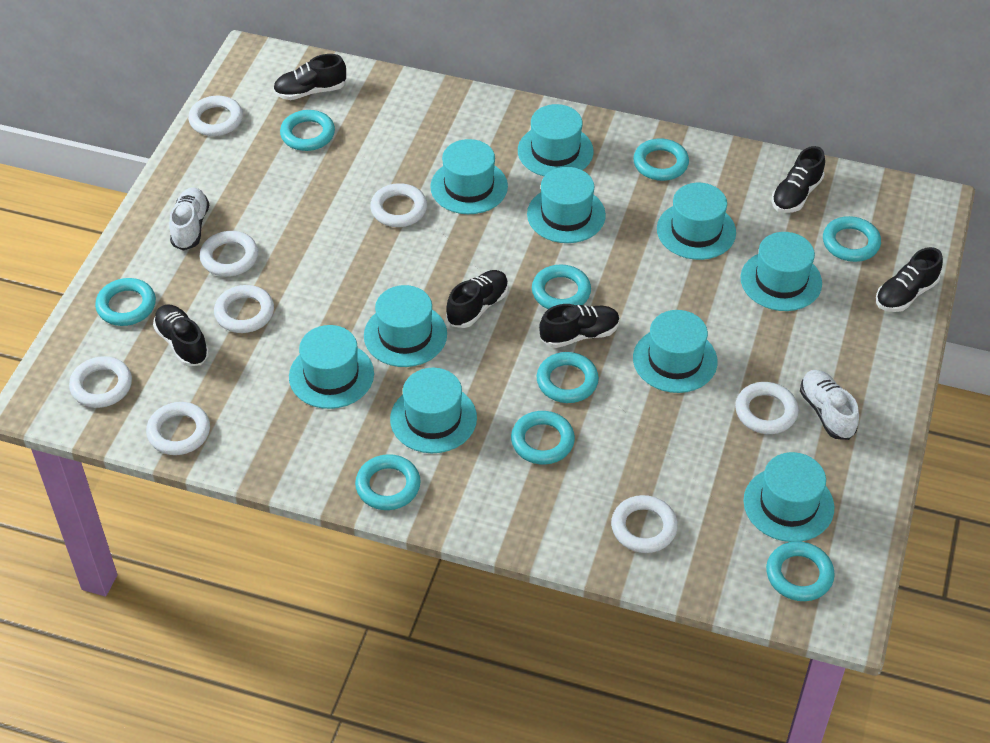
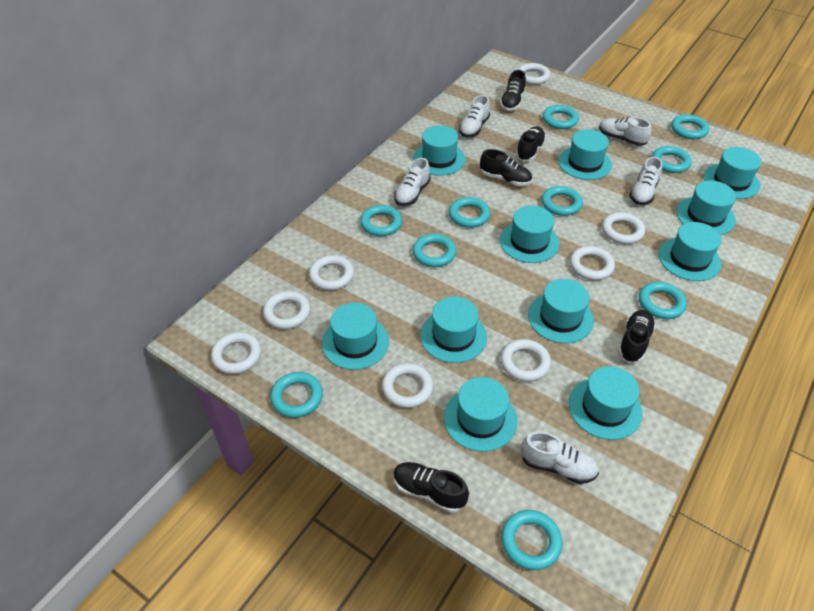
black shoe: [153,305,209,367] [273,54,346,100] [446,270,508,328] [539,304,620,348] [772,146,825,213] [876,247,943,312] = 6 -> [393,462,469,513] [480,149,532,186] [500,70,526,111] [516,127,546,161] [618,310,656,363] = 5
turquoise hat: [289,325,374,409] [364,285,447,367] [390,368,477,453] [430,139,508,214] [518,104,594,176] [527,167,606,243] [633,310,718,393] [657,183,736,260] [740,232,822,311] [743,452,834,542] = 10 -> [322,303,389,370] [413,125,466,176] [420,296,487,363] [444,377,517,452] [500,205,559,263] [528,279,594,343] [558,129,612,180] [569,366,643,440] [659,222,721,281] [676,180,736,235] [703,147,761,199] = 11
turquoise ring: [95,278,156,326] [280,110,335,151] [355,454,421,510] [511,411,575,464] [532,265,591,309] [537,352,599,403] [633,138,689,181] [766,541,835,601] [823,216,881,262] = 9 -> [270,372,323,418] [360,205,402,236] [413,234,456,267] [449,197,490,228] [501,510,562,570] [542,186,583,216] [543,105,579,129] [639,282,687,319] [652,146,692,173] [671,114,709,139] = 10
white shoe: [169,187,209,251] [800,370,859,440] = 2 -> [394,158,431,206] [459,95,490,137] [521,432,599,484] [599,117,652,146] [629,157,663,205] = 5

